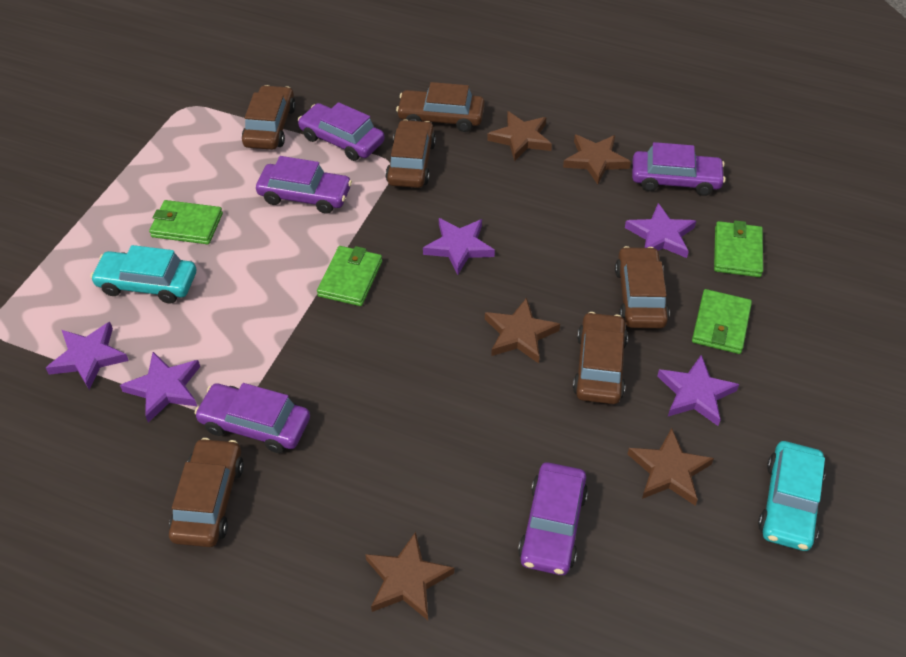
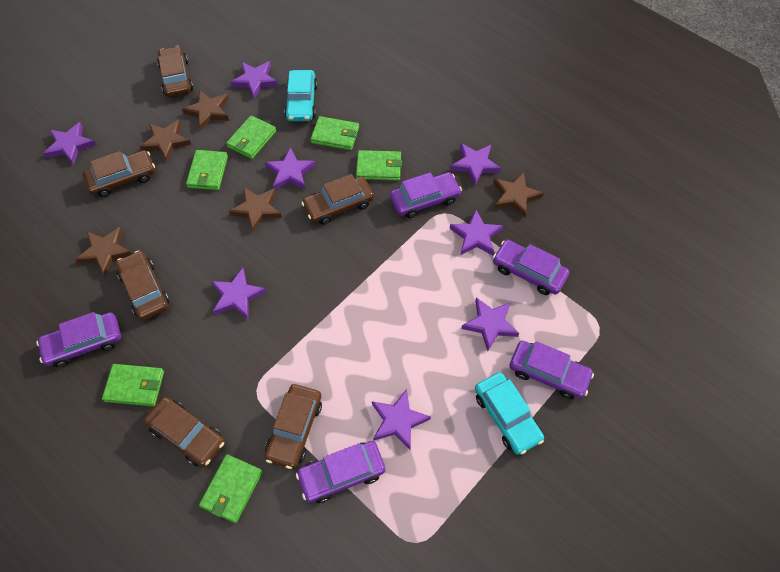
green wallet: [149,200,223,244] [317,246,382,306] [692,289,752,354] [714,220,763,277] = 4 -> [102,364,164,407] [186,150,228,190] [199,454,262,523] [226,115,276,159] [310,116,359,150] [356,150,402,181] = 6
purple star: [46,322,129,390] [120,352,200,423] [423,218,495,275] [625,203,696,258] [657,355,739,426] = 5 -> [43,122,96,165] [211,268,266,319] [231,61,278,99] [265,148,316,190] [372,389,431,450] [450,143,501,185] [450,210,503,255] [461,297,520,351] = 8

